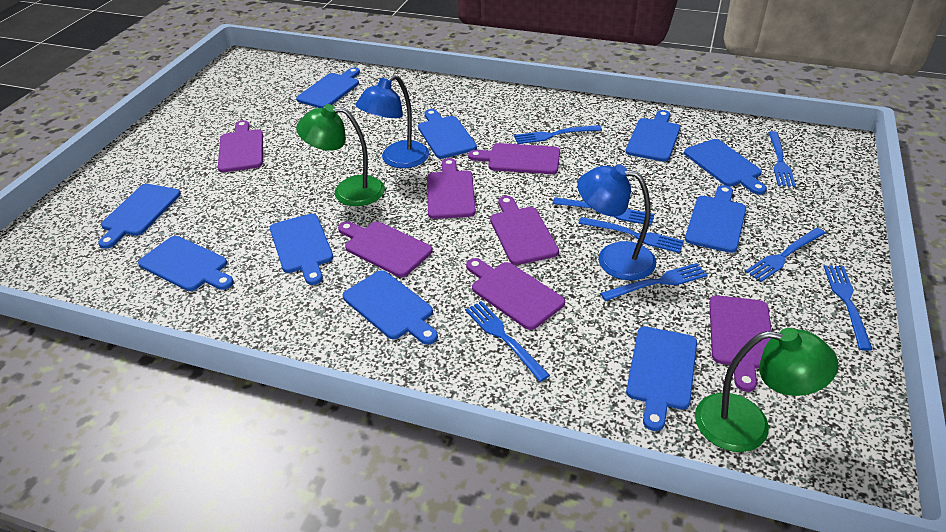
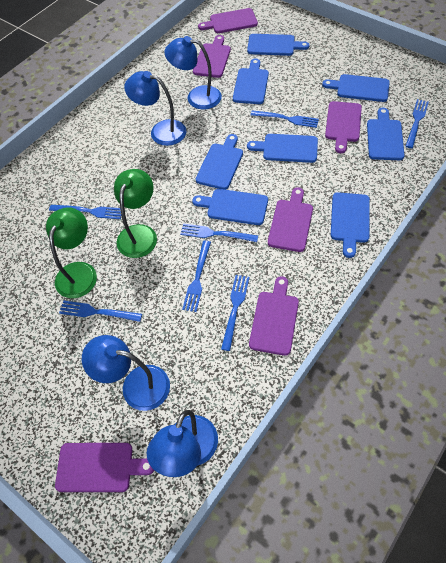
blue cutting board: [98,184,181,249] [138,236,234,291] [270,214,333,285] [296,67,360,108] [343,270,438,345] [418,109,477,159] [626,110,680,162] [626,327,697,431] [684,139,767,195] [685,185,746,253] = 10 -> [192,189,268,225] [196,134,243,190] [233,59,269,104] [247,34,309,56] [247,134,318,163] [322,74,390,102] [331,192,370,258] [367,108,405,160] = 8
blue fork: [465,301,550,382] [514,125,602,144] [552,198,654,226] [578,217,684,253] [600,263,708,301] [745,228,826,282] [768,131,796,187] [824,265,873,351] = 8 -> [49,205,121,219] [59,301,142,322] [180,223,258,242] [182,241,211,312] [221,275,249,351] [251,110,319,128] [405,99,429,148] = 7
blue lamp: [356,75,429,168] [578,164,656,280] = 2 -> [82,335,170,411] [124,71,186,146] [147,410,218,477] [164,36,222,109] = 4
purple cutting board: [218,120,263,172] [338,221,433,277] [427,158,476,219] [466,258,565,330] [468,143,560,174] [490,196,559,265] [709,295,772,392] = 7 -> [55,443,154,492] [193,35,231,78] [198,8,258,33] [249,276,299,356] [268,187,313,252] [325,101,362,153] = 6

